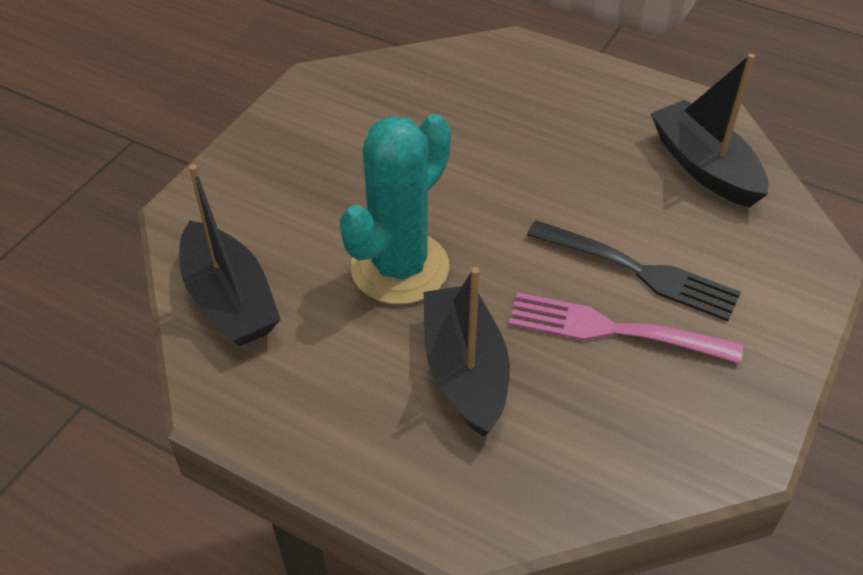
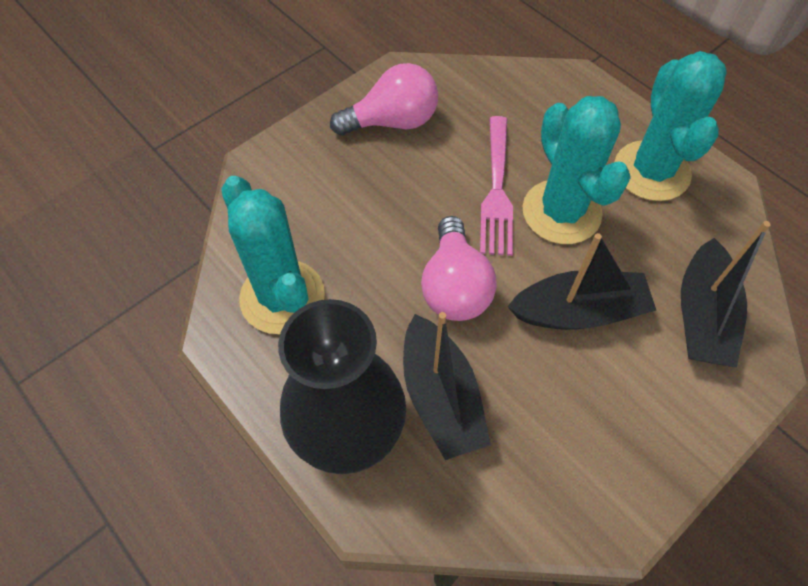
black fork: [527,220,741,322] = 1 -> none = 0
black vase: none = 0 -> [278,299,406,474] = 1
pink light bulb: none = 0 -> [330,63,438,136] [421,216,497,321] = 2
turquoise cactus: [340,114,451,304] = 1 -> [221,176,325,334] [523,96,631,244] [614,51,727,201] = 3

